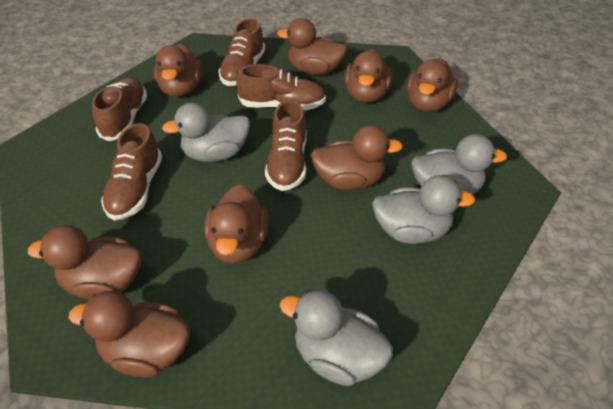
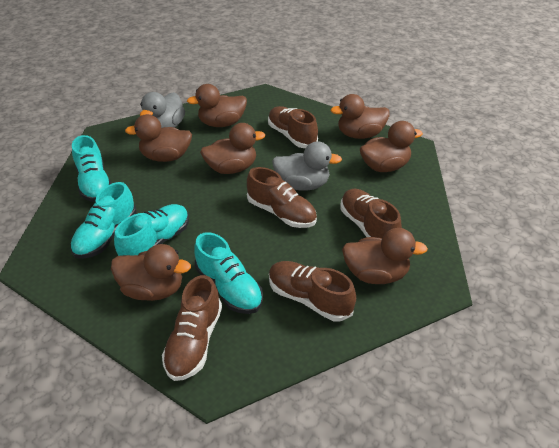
brown duck: [28,225,141,300] [69,291,190,377] [154,43,203,97] [204,184,269,264] [277,18,347,75] [311,125,403,190] [344,49,393,103] [407,58,458,112] = 8 -> [111,244,191,301] [125,114,192,162] [187,84,247,127] [200,123,265,174] [331,94,390,139] [342,228,428,284] [360,121,423,172] = 7
grey duck: [162,102,250,162] [280,290,393,386] [372,175,475,244] [411,134,507,195] = 4 -> [140,92,185,128] [272,141,342,191] = 2
turquoise shoe: none = 0 -> [70,182,136,259] [72,135,111,202] [114,204,189,256] [194,232,263,314] = 4

